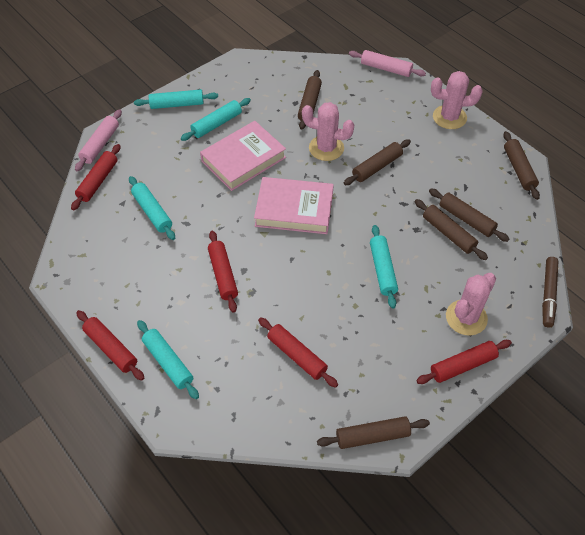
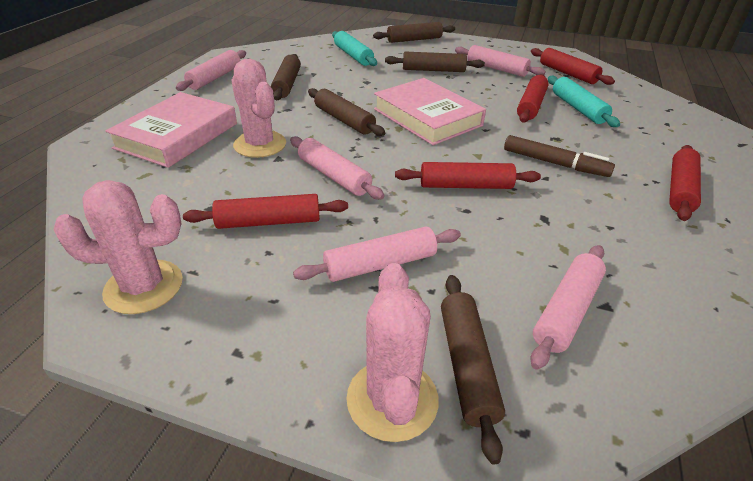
brown rolling pin: [298,70,322,130] [317,416,430,449] [344,139,411,185] [414,199,488,260] [429,189,509,242] [503,131,540,200] = 6 -> [271,54,301,100] [308,88,385,136] [373,22,455,43] [385,52,485,72] [441,275,505,465] = 5
pink rolling pin: [75,109,122,171] [349,50,426,77] = 2 -> [176,50,246,91] [290,136,385,200] [293,227,461,282] [455,45,546,77] [530,245,606,370] = 5
turquoise rolling pin: [129,176,175,240] [134,89,218,109] [137,320,199,399] [181,98,251,141] [370,225,398,309] = 5 -> [332,31,377,66] [548,76,620,127] = 2

